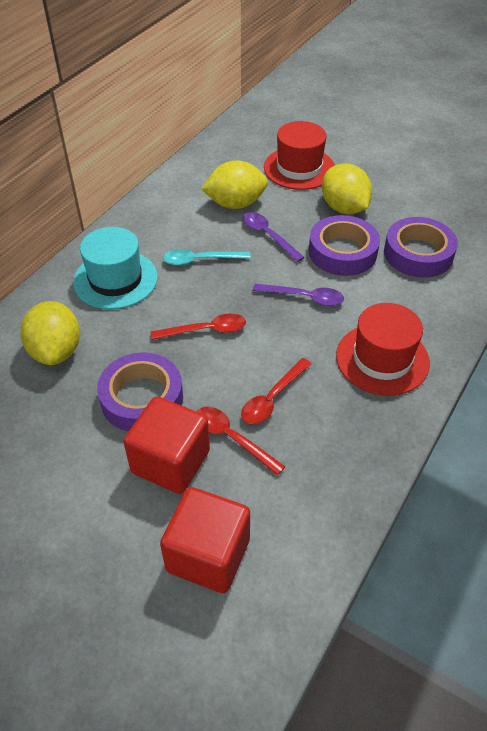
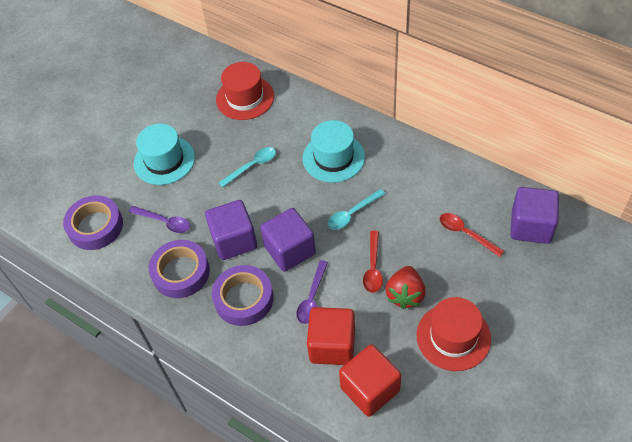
purple cube: none = 0 -> [205,200,257,260] [260,208,316,272] [510,187,559,244] = 3
red spoon: [151,313,246,340] [196,407,285,475] [241,358,311,424] = 3 -> [363,231,383,293] [440,213,504,257] = 2
red strawberry: none = 0 -> [385,266,426,309] = 1
turquoise hat: [73,227,158,309] = 1 -> [134,124,195,185] [302,120,365,183] = 2
turquoise spoon: [163,249,251,266] = 1 -> [218,147,276,188] [328,189,385,230] = 2
yellow lemon: [20,301,80,365] [201,160,268,209] [322,163,372,214] = 3 -> none = 0

